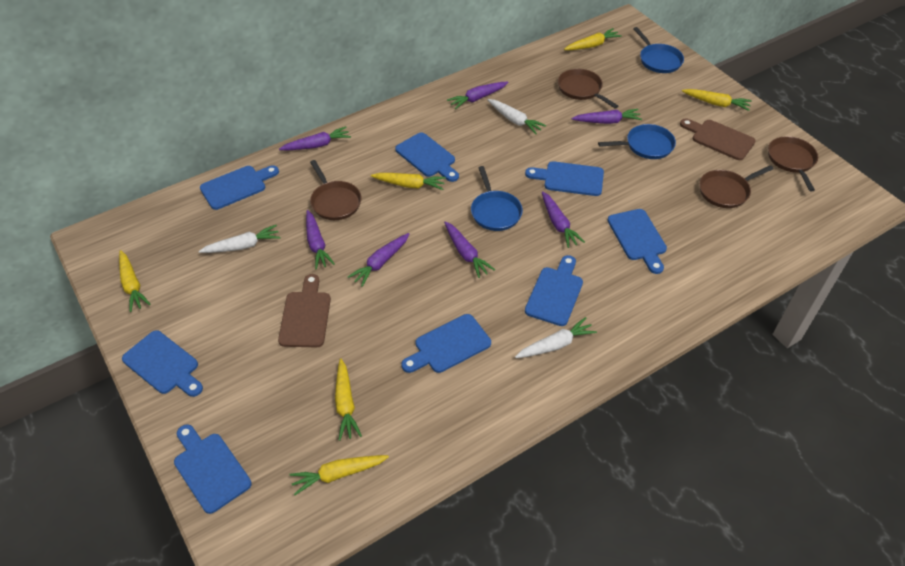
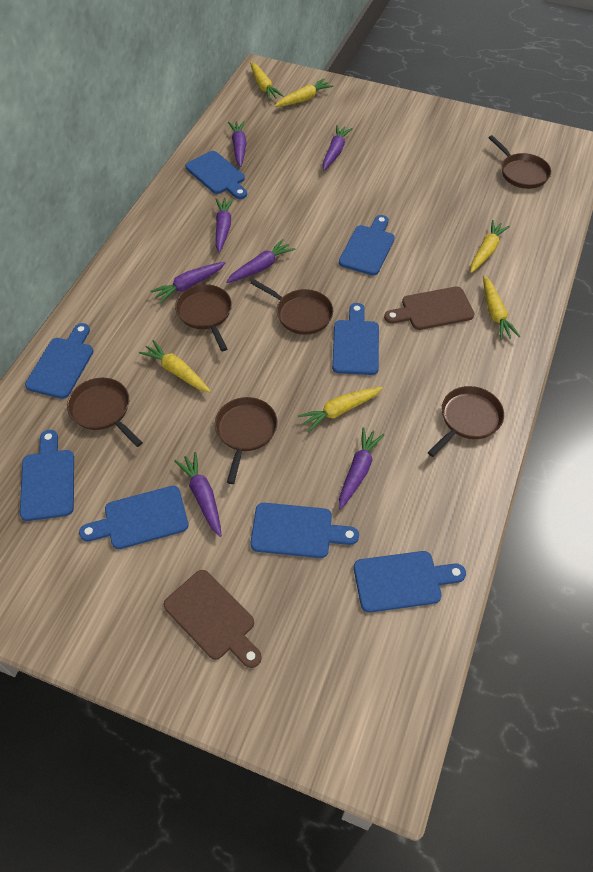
blue pan: [471,166,523,231] [598,124,676,159] [633,27,684,73] = 3 -> none = 0
brown pan: [310,160,361,220] [558,69,618,108] [699,165,773,208] [768,136,818,192] = 4 -> [67,378,143,447] [175,284,232,351] [215,397,278,484] [250,279,333,335] [428,386,504,457] [488,135,551,189] = 6
white carrot: [199,225,280,253] [487,99,546,134] [515,317,597,358] = 3 -> none = 0

